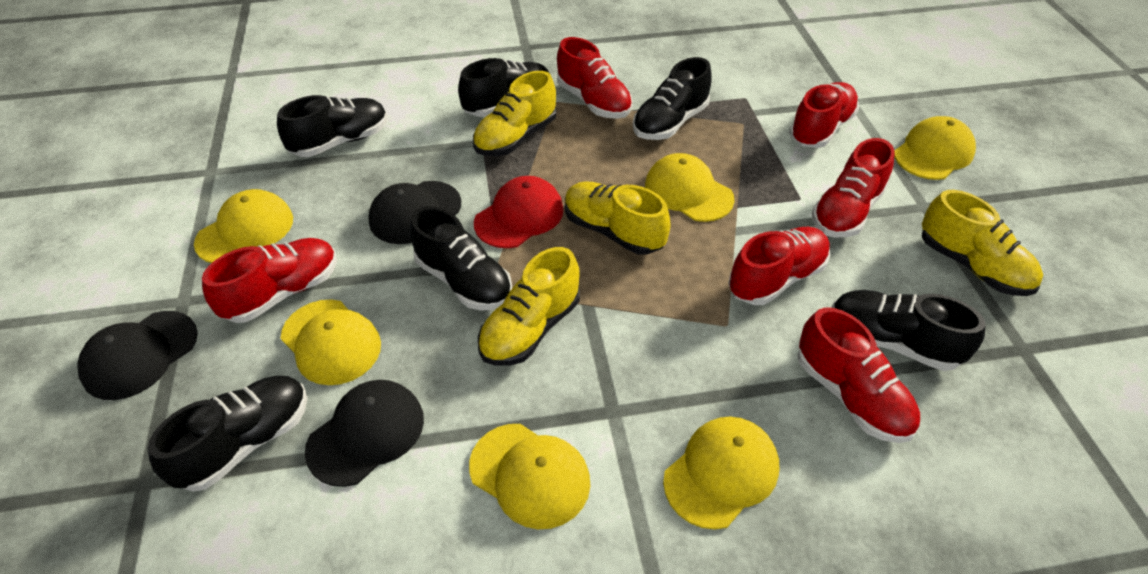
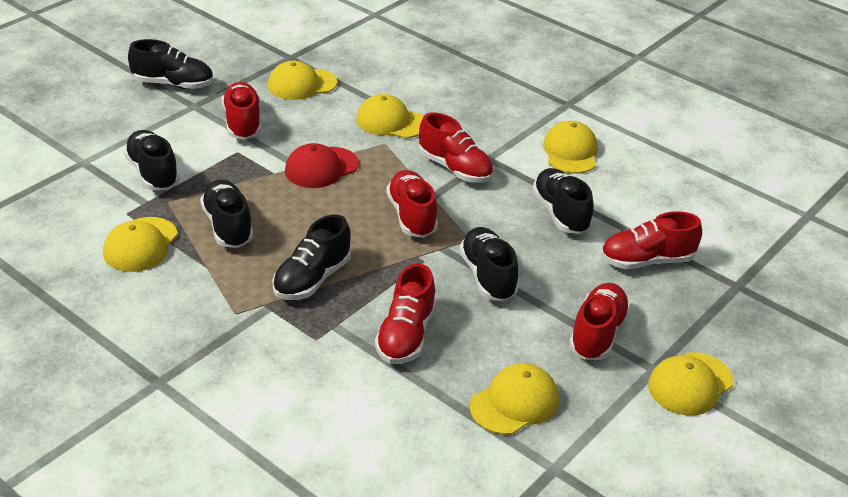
black cap: [77,311,198,400] [305,380,424,487] [368,181,461,244] = 3 -> none = 0
yellow shoe: [473,71,556,156] [478,247,580,366] [565,181,671,255] [922,190,1043,296] = 4 -> none = 0

